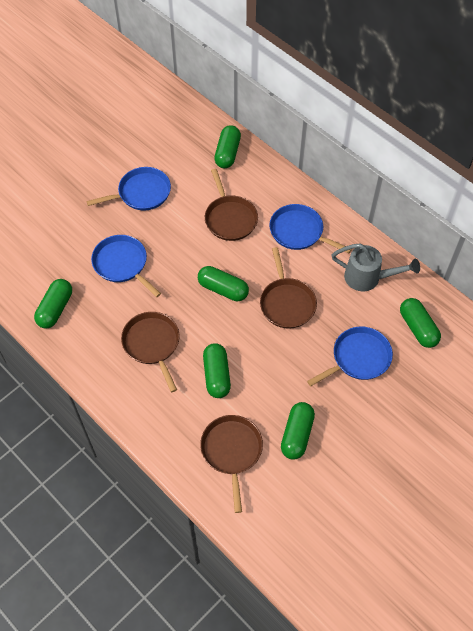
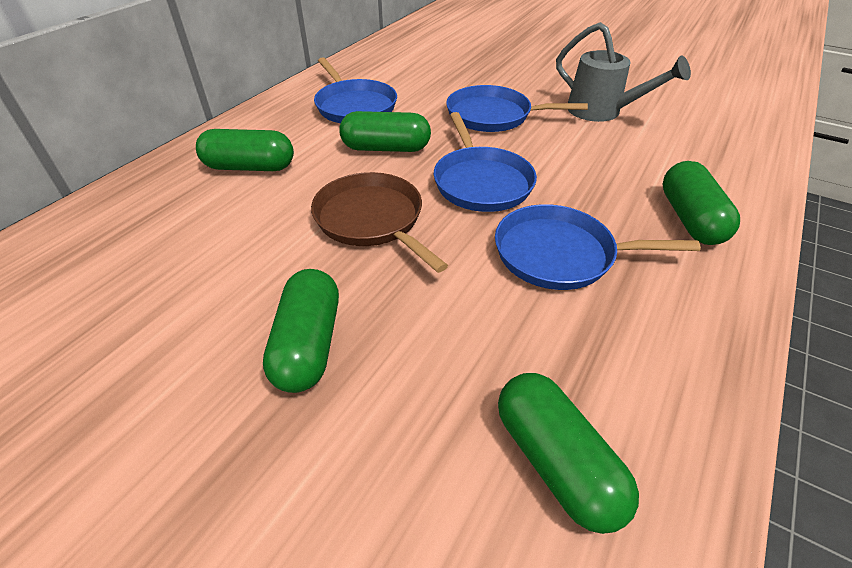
brown pan: [121,312,180,392] [200,415,263,513] [205,169,258,241] [260,247,317,329] = 4 -> [311,172,448,273] = 1
green capsule: [34,279,72,329] [198,266,249,301] [203,343,231,398] [214,125,241,168] [281,402,315,460] [400,298,441,348] = 6 -> [196,129,294,171] [263,269,339,393] [339,111,431,152] [498,373,639,534] [662,161,740,245] = 5

